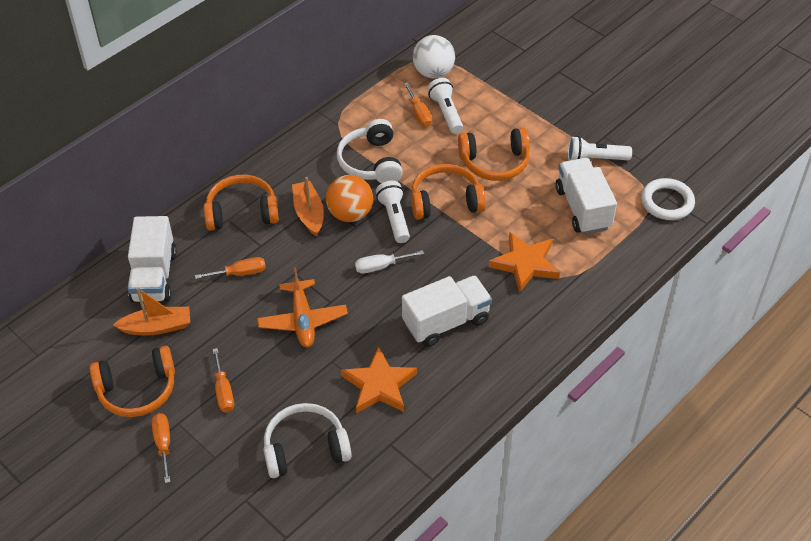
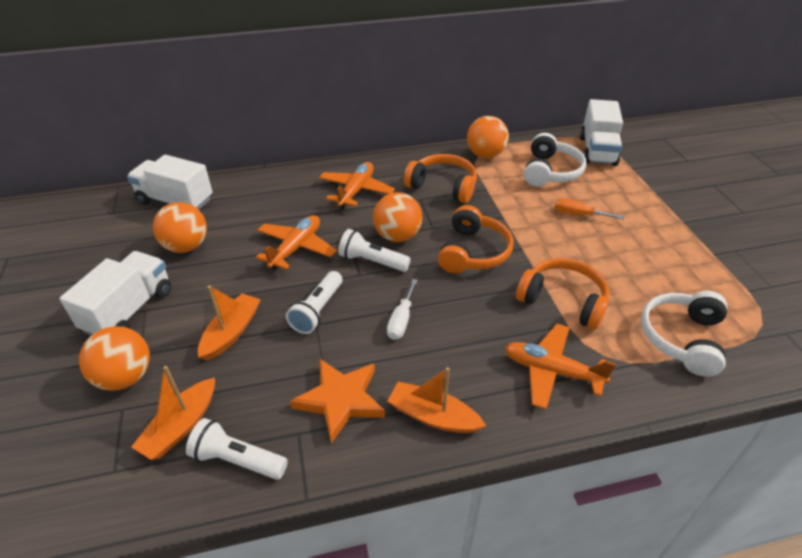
orange ball: [326,175,373,222] = 1 -> [79,326,150,391] [153,202,207,253] [373,192,422,242] [467,116,509,158] = 4
orange boat: [113,288,190,336] [292,177,324,236] = 2 -> [131,366,215,460] [198,285,261,361] [388,367,486,433] = 3
orange headphones: [90,346,175,417] [204,175,279,231] [411,164,486,220] [458,128,530,181] = 4 -> [404,154,477,203] [438,205,513,274] [516,258,609,330] = 3
orange plane: [257,267,348,348] = 1 -> [256,215,337,270] [319,162,395,209] [505,324,616,409] = 3
orange screwdriver: [152,413,170,483] [195,257,266,279] [213,348,234,412] [404,83,432,127] = 4 -> [555,198,625,219] = 1
orange star: [341,347,417,414] [489,232,560,293] = 2 -> [290,359,385,444] = 1
white ball: [413,35,455,78] = 1 -> none = 0
white ring: [641,178,695,220] = 1 -> none = 0

